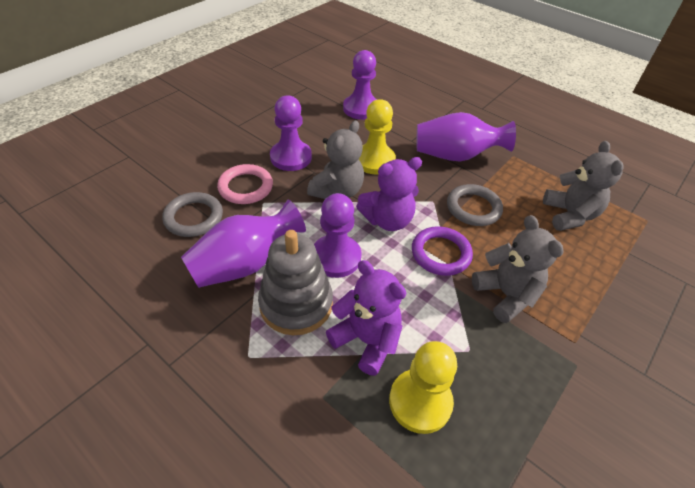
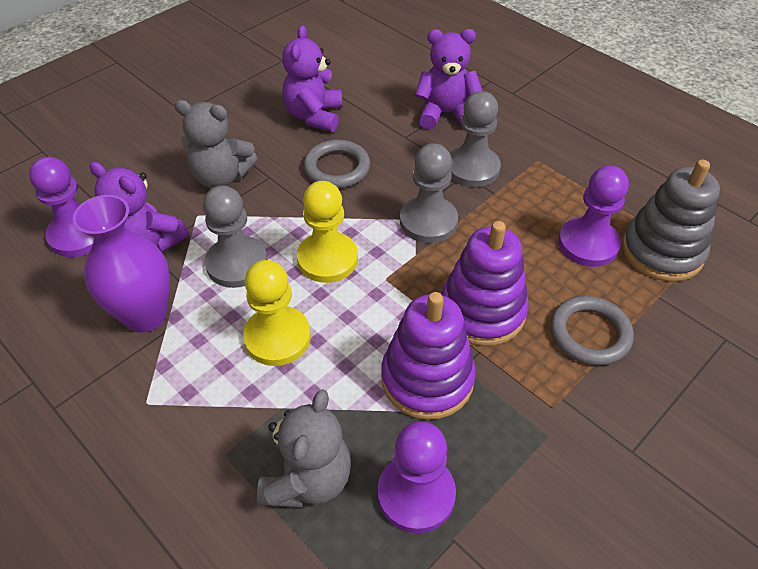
grey pawn: none = 0 -> [203,185,268,288] [400,143,458,243] [450,91,501,187] = 3
grey teddy bear: [307,120,364,199] [472,215,564,323] [543,141,623,231] = 3 -> [175,100,257,188] [257,389,351,507] = 2
pink ring: [217,164,273,204] = 1 -> none = 0
purple ring: [412,226,473,276] = 1 -> none = 0
purple stacking toy: none = 0 -> [381,292,476,420] [441,221,529,346] = 2
purple teddy bear: [326,260,406,376] [356,157,422,231] = 2 -> [90,162,190,253] [282,25,342,132] [415,29,482,130] = 3
purple vase: [181,200,306,288] [417,112,516,162] = 2 -> [73,195,170,333] = 1

